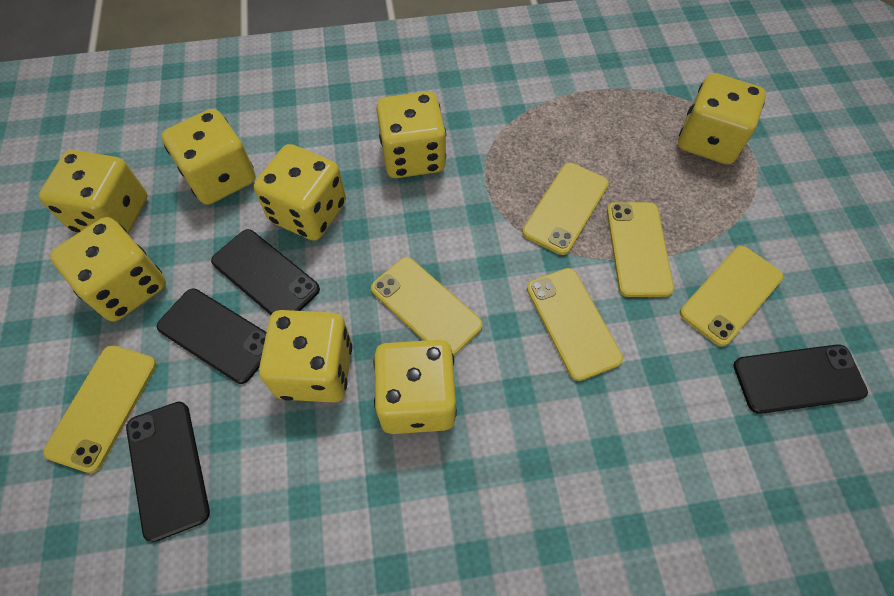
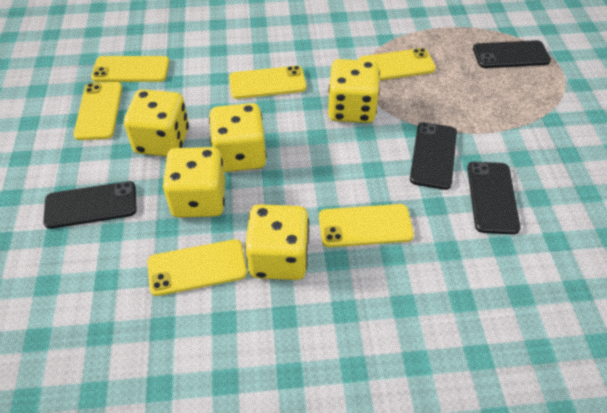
yellow dice: [39,150,147,235] [50,217,166,322] [162,109,256,205] [254,144,346,241] [259,310,352,402] [373,340,457,434] [376,91,446,178] [678,73,766,164] = 8 -> [124,89,189,157] [163,147,225,218] [209,103,267,172] [245,204,309,280] [328,59,380,123] = 5

